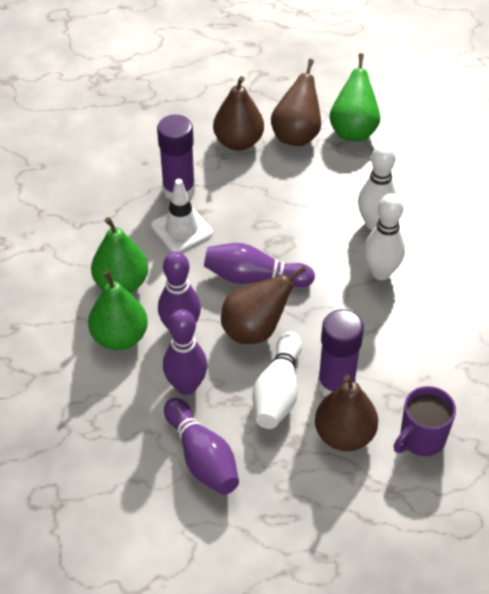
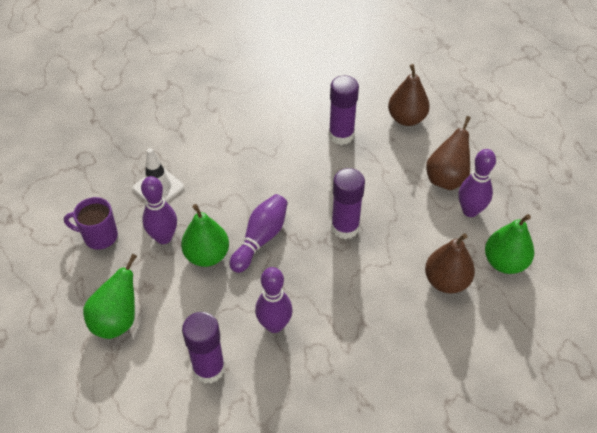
brown pear: [213,76,264,151] [221,266,306,344] [271,59,321,146] [315,375,378,451] = 4 -> [388,64,430,126] [425,233,475,293] [426,116,471,190] = 3
purple glue stick: [157,114,195,201] [318,309,364,396] = 2 -> [182,312,225,384] [329,76,359,145] [331,168,365,239] = 3
white bowling pin: [252,332,302,429] [358,144,397,230] [364,193,405,280] = 3 -> none = 0

